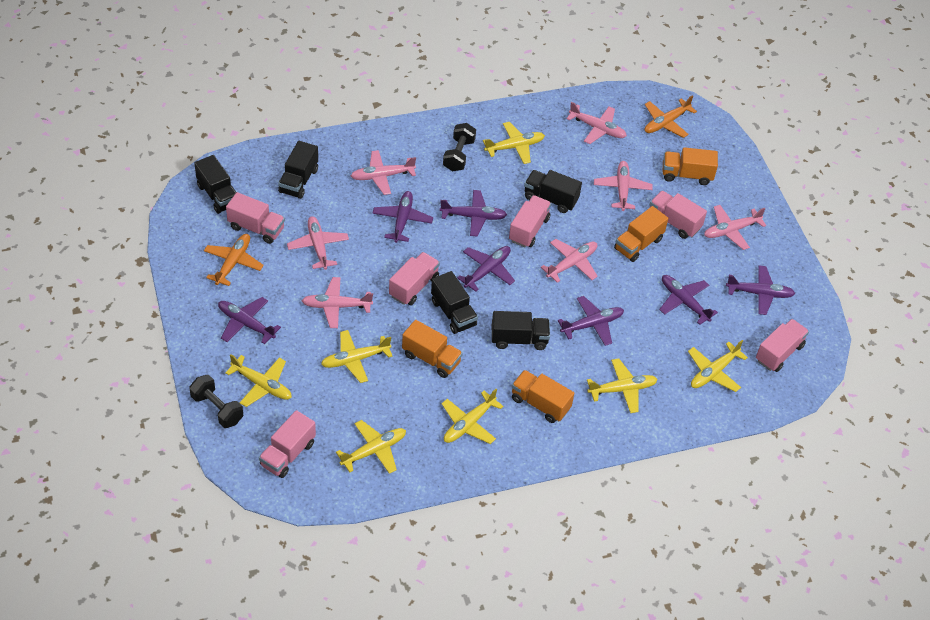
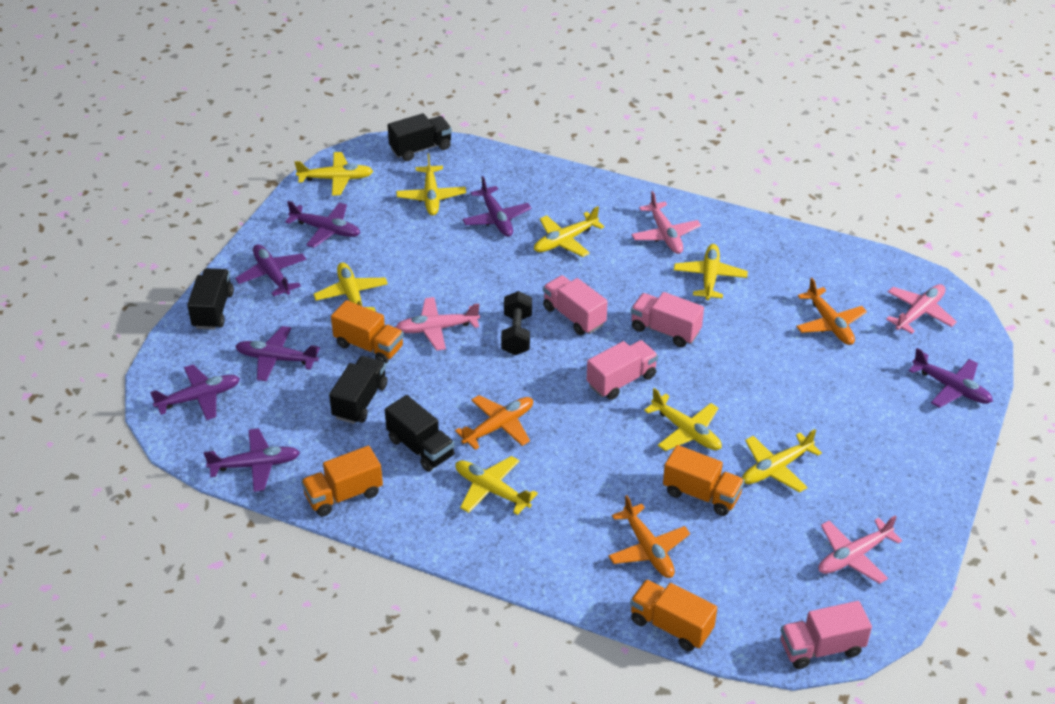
black dumbbell: [189,375,243,428] [443,123,476,171] = 2 -> [501,291,532,355] = 1
black truck: [194,155,237,214] [278,141,318,199] [431,271,478,334] [492,311,550,350] [524,170,582,213] = 5 -> [187,268,234,330] [329,356,388,424] [385,395,455,472] [387,113,452,161] = 4
orange plane: [204,234,264,286] [645,95,697,138] = 2 -> [455,395,533,450] [608,495,690,578] [796,278,867,345] = 3
pink plane: [287,216,349,270] [302,277,373,328] [351,150,416,195] [541,239,598,283] [567,102,627,144] [594,161,653,211] [704,205,766,250] = 7 -> [395,297,480,351] [631,191,701,254] [818,515,902,584] [886,284,957,334] = 4
pink truck: [226,192,285,244] [259,410,316,478] [389,252,440,305] [509,195,551,247] [650,191,707,239] [756,319,809,372] = 6 -> [543,275,608,335] [587,340,658,400] [631,292,704,347] [781,601,872,669] = 4
yellow plane: [225,354,292,407] [321,330,393,383] [336,420,406,474] [442,389,503,444] [483,122,545,164] [587,359,658,413] [688,340,748,392] = 7 -> [295,152,373,196] [313,262,388,311] [396,153,466,215] [455,456,538,515] [534,206,604,257] [644,388,722,451] [674,244,748,300] [742,429,822,493] = 8

